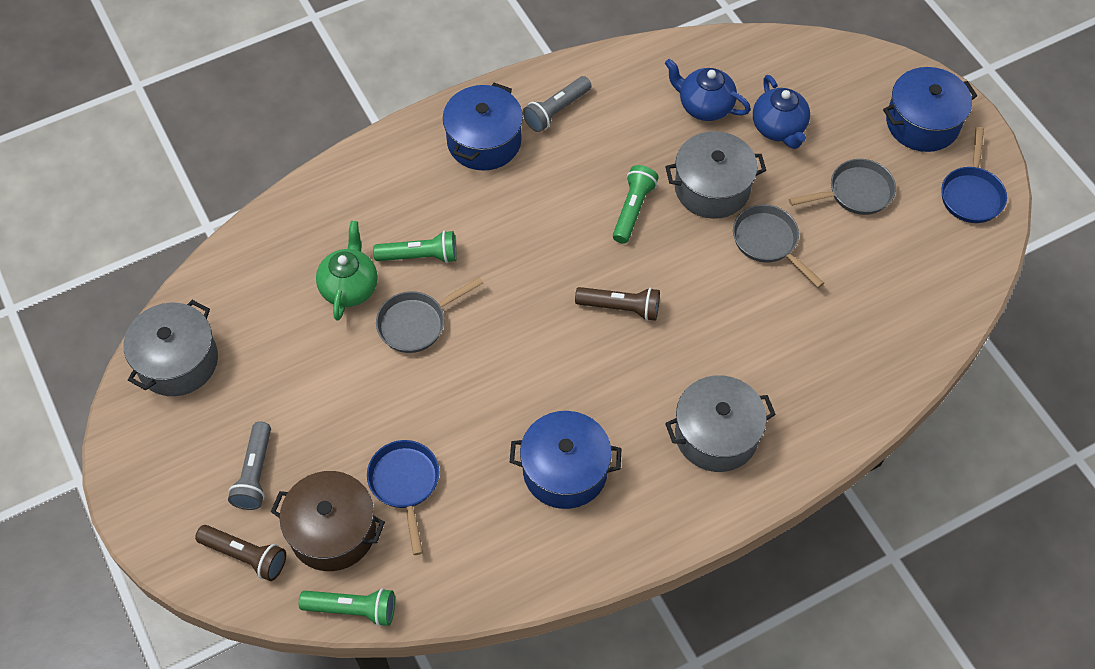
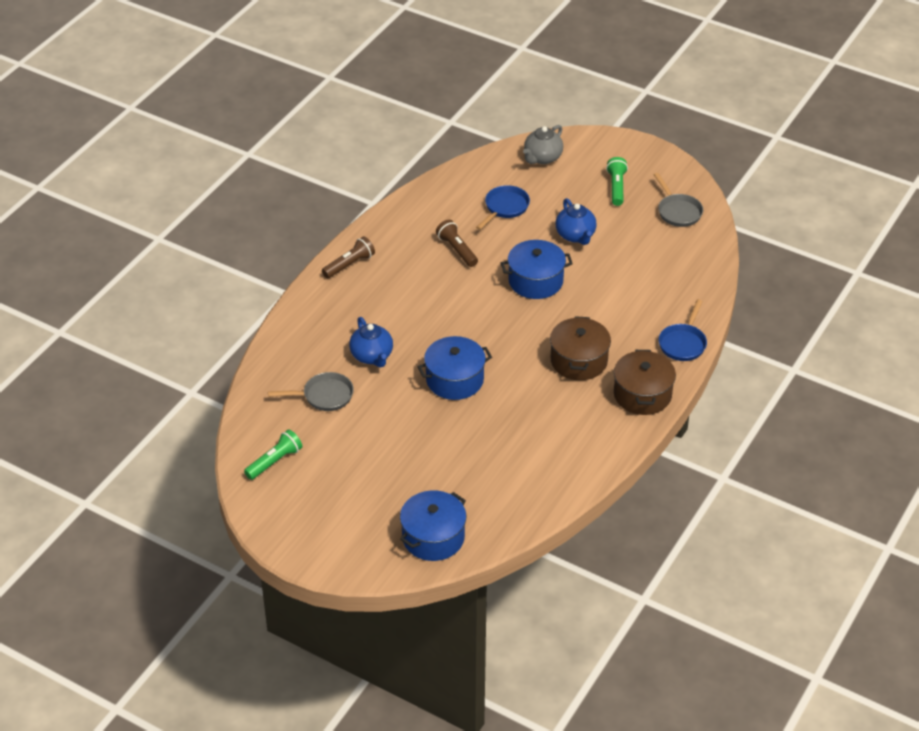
brown pot: [271,471,385,571] = 1 -> [550,316,611,380] [614,350,676,415] = 2
green flashlight: [299,588,395,626] [373,231,457,263] [613,165,659,244] = 3 -> [244,429,302,480] [606,157,628,206] = 2
green teapot: [316,221,378,321] = 1 -> none = 0
grey flashlight: [228,421,271,510] [523,76,592,132] = 2 -> none = 0
grey pan: [376,277,483,353] [733,205,824,288] [789,159,896,215] = 3 -> [268,372,354,411] [654,173,703,227] = 2
grey pot: [124,300,218,396] [665,131,766,219] [665,375,776,472] = 3 -> none = 0
grey teapot: none = 0 -> [523,125,563,164] = 1

